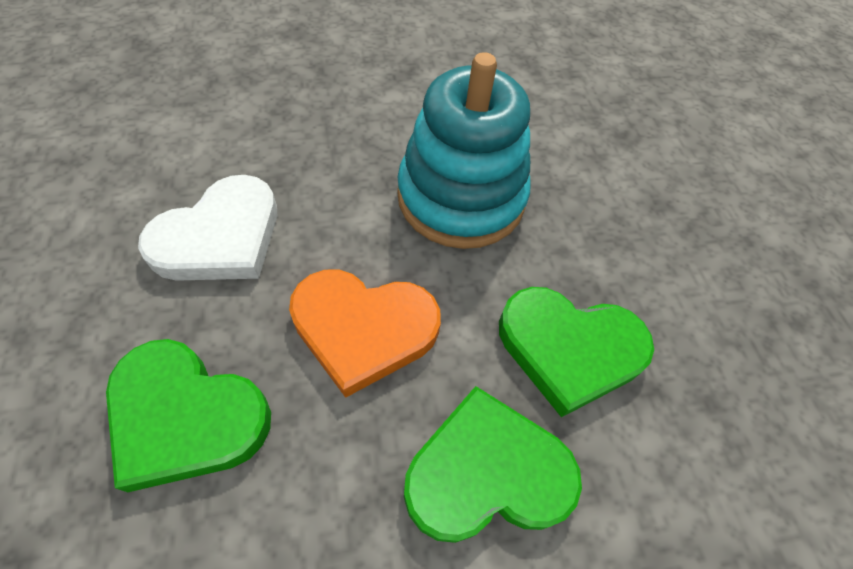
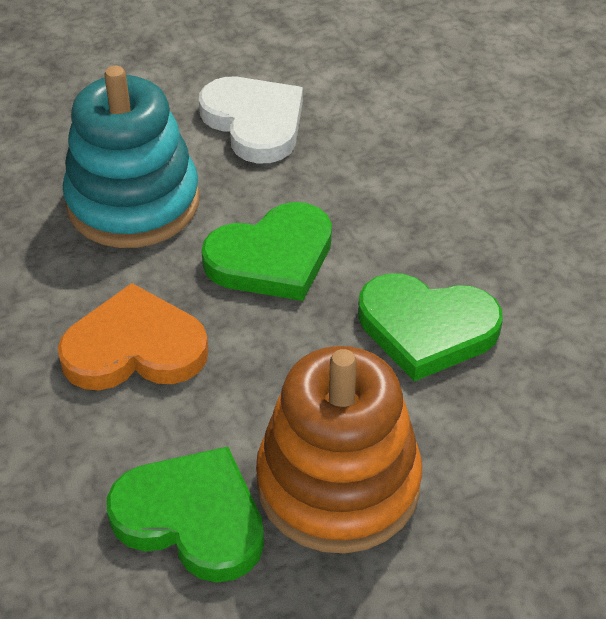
orange stacking toy: none = 0 -> [256,346,422,554] = 1

